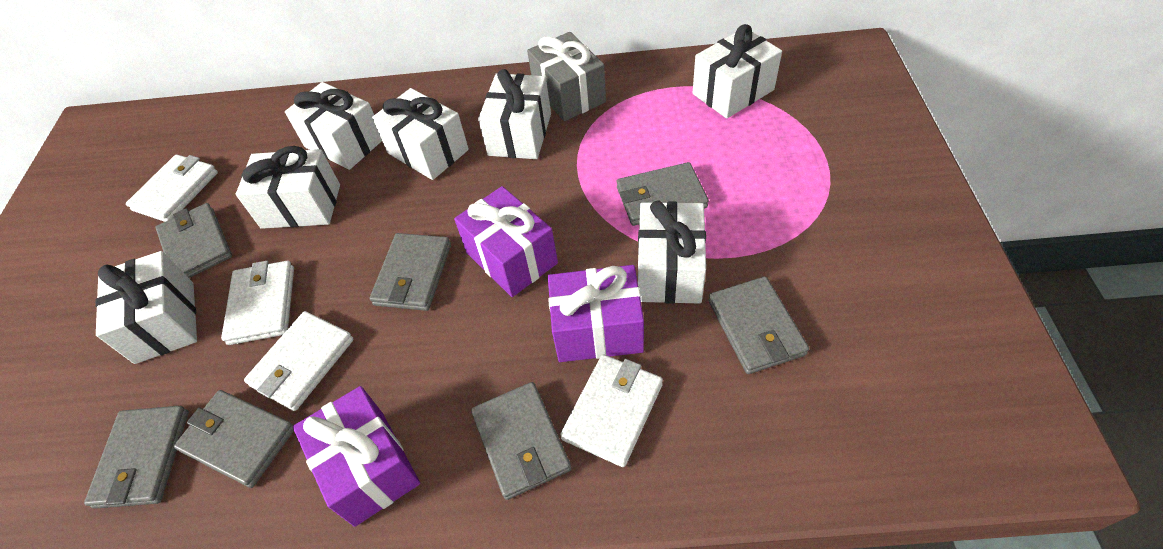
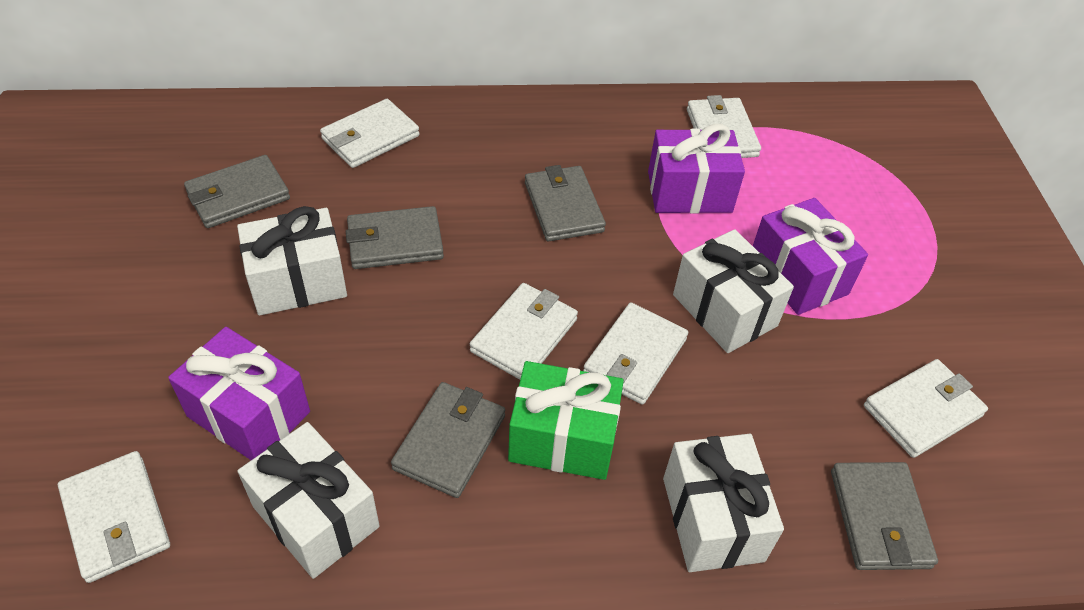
green gift: none = 0 -> [508,361,624,480] = 1
grey gift: [527,32,606,121] = 1 -> none = 0
grey wallet: [84,406,189,509] [155,203,232,278] [174,390,294,488] [370,233,451,311] [471,382,571,500] [617,162,709,226] [708,276,809,374] = 7 -> [184,155,290,228] [346,206,444,269] [391,382,505,498] [525,165,606,241] [831,462,938,570] = 5
white gift: [95,251,197,364] [236,146,340,229] [285,82,382,170] [372,88,469,180] [478,69,551,159] [638,201,706,304] [693,24,782,119] = 7 -> [237,206,347,315] [237,422,380,579] [663,434,784,572] [673,229,794,353] = 4
white wallet: [126,154,218,222] [221,261,294,345] [244,311,354,411] [560,354,663,467] = 4 -> [58,451,170,583] [320,99,420,168] [470,283,578,380] [583,303,688,405] [687,95,761,158] [864,359,988,458] = 6

